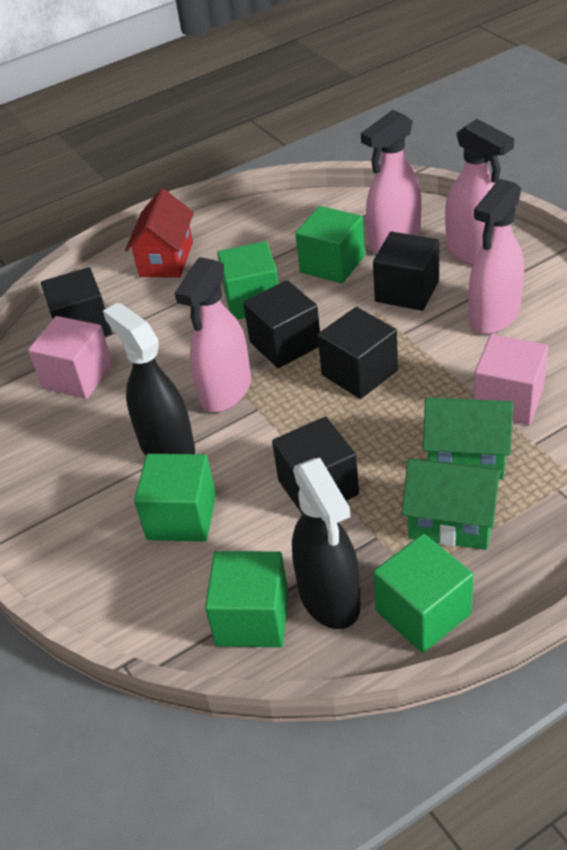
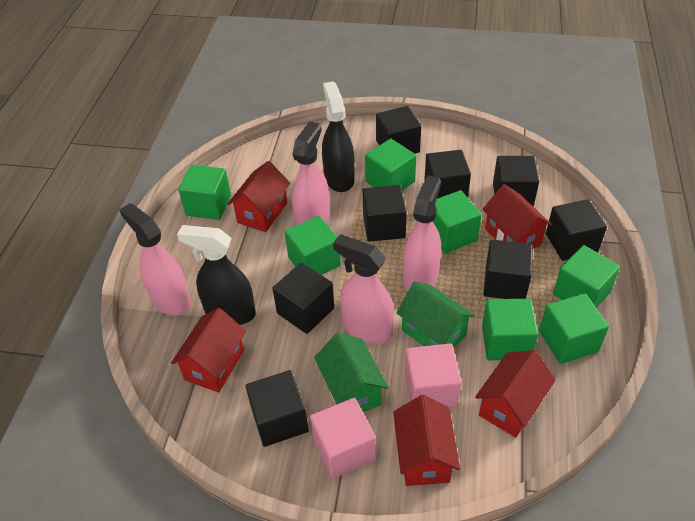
black cube: [41,267,112,336] [243,280,320,368] [272,417,359,515] [318,307,398,399] [373,232,439,311] = 5 -> [245,370,309,447] [273,263,334,334] [363,185,407,242] [376,106,421,154] [424,150,471,199] [483,240,533,299] [493,156,539,207] [546,199,607,261] = 8
green cube: [134,454,216,542] [205,551,288,647] [217,241,279,320] [295,206,365,283] [373,534,474,653] = 5 -> [178,165,231,220] [285,216,341,275] [365,138,416,190] [433,190,482,253] [482,299,538,360] [539,293,609,364] [553,245,620,308] = 7
red house: [125,188,194,278] = 1 -> [171,308,246,393] [228,161,290,232] [393,395,460,486] [475,350,556,438] [482,184,552,249] = 5

